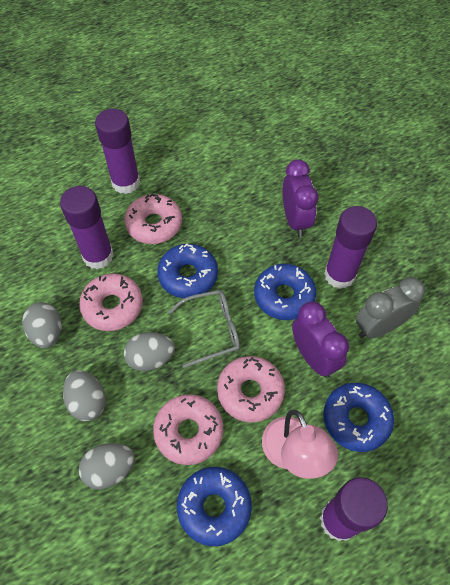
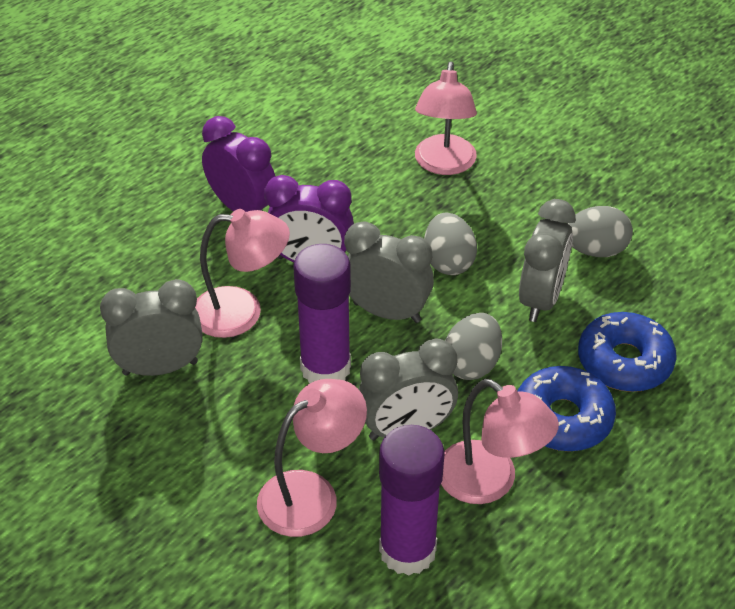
blue donut: [157,243,218,298] [177,467,252,546] [254,264,316,320] [323,383,394,452] = 4 -> [517,366,616,452] [578,312,677,392] = 2
grey clock: [356,277,425,338] = 1 -> [100,279,203,376] [344,221,434,323] [359,339,458,441] [519,199,576,322] = 4
grey egg: [22,302,62,348] [63,370,106,421] [79,443,135,490] [124,332,175,371] = 4 -> [424,213,477,275] [445,313,502,380] [567,206,633,257] = 3
grey glasses: [168,290,240,368] = 1 -> none = 0
pink donut: [79,273,143,331] [125,193,182,244] [153,394,223,465] [217,356,285,422] = 4 -> none = 0
pink lamp: [262,410,338,479] = 1 -> [195,209,290,338] [257,379,367,537] [415,62,477,175] [441,379,559,504] = 4
purple glue stick: [60,186,114,269] [95,109,140,194] [320,477,388,541] [324,206,377,289] = 4 -> [293,244,351,383] [379,425,445,576] = 2

